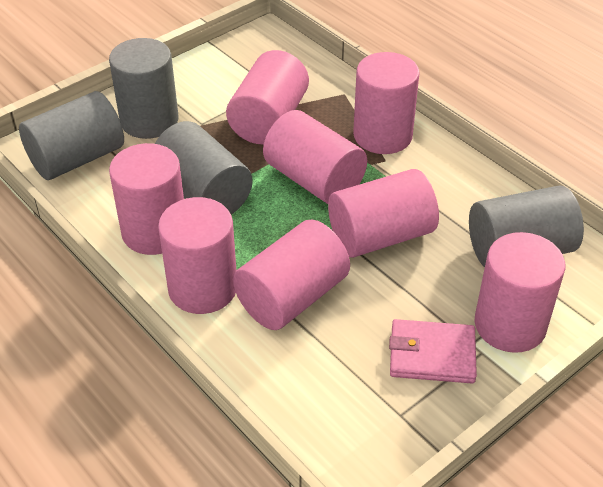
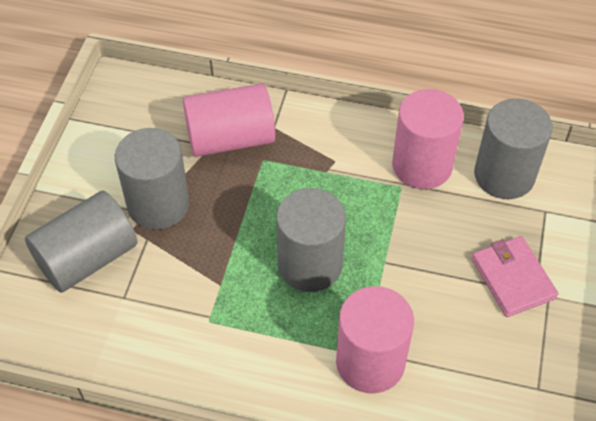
pink cylinder: [109,143,184,255] [158,197,237,314] [226,50,309,144] [233,220,350,330] [263,110,367,204] [328,169,439,258] [353,52,420,154] [475,232,565,353] = 8 -> [183,83,275,157] [336,286,414,394] [392,89,464,189] = 3

